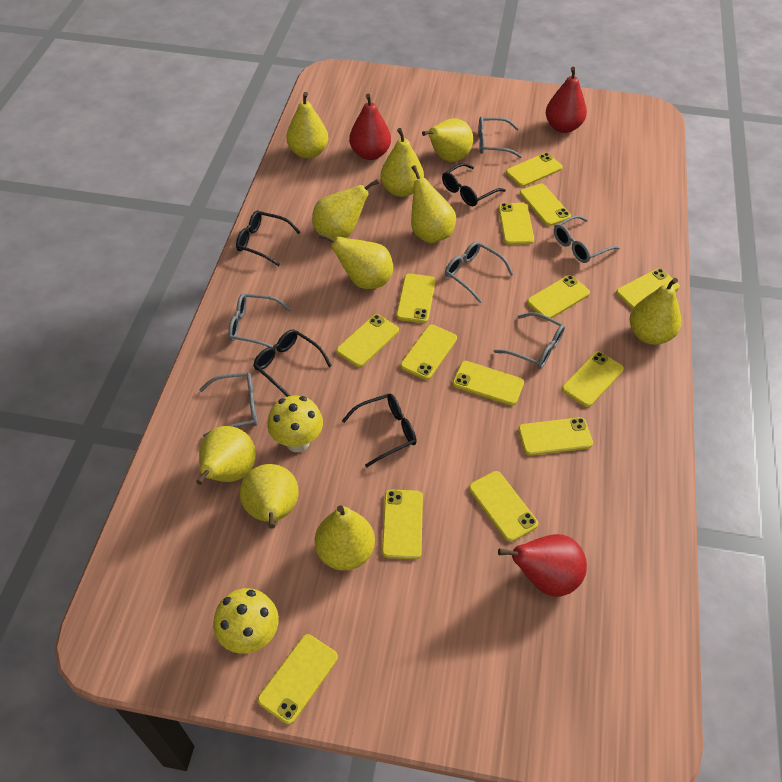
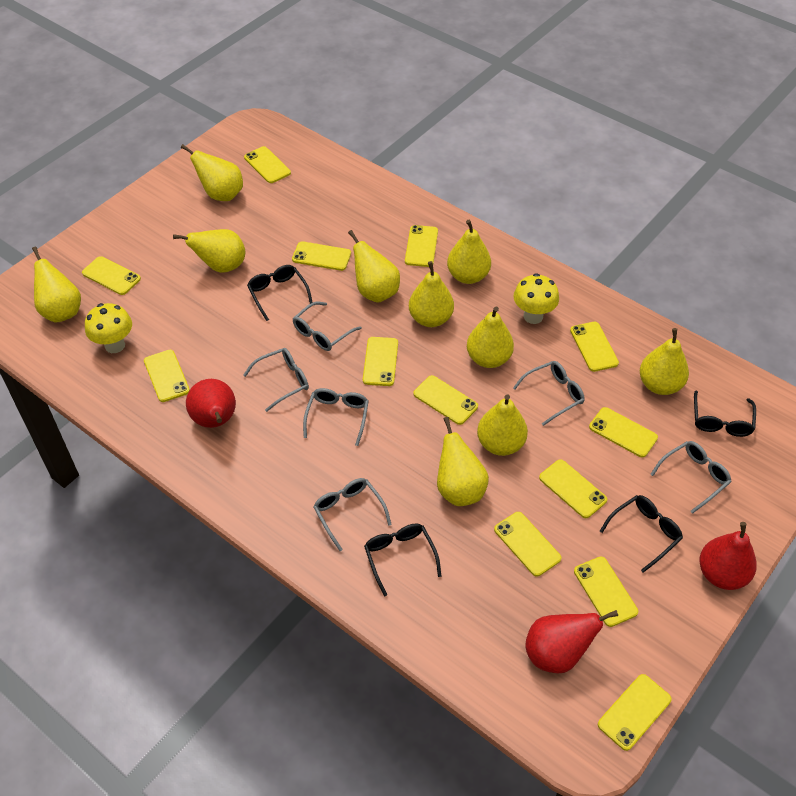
yellow phone: [258,634,338,724] [336,314,399,367] [382,490,423,559] [396,274,436,323] [400,325,457,380] [453,361,524,406] [469,471,538,542] [498,203,534,245] [506,153,563,187] [518,417,593,456] [520,184,571,226] [527,275,590,320] [562,352,624,407] [616,268,680,309] = 14 -> [82,256,141,295] [144,350,190,402] [244,146,291,183] [292,241,351,271] [363,337,398,386] [405,225,438,267] [413,375,478,425] [494,512,561,577] [539,459,607,518] [570,322,619,372] [574,557,638,627] [589,407,658,457] [598,674,672,751] = 13

